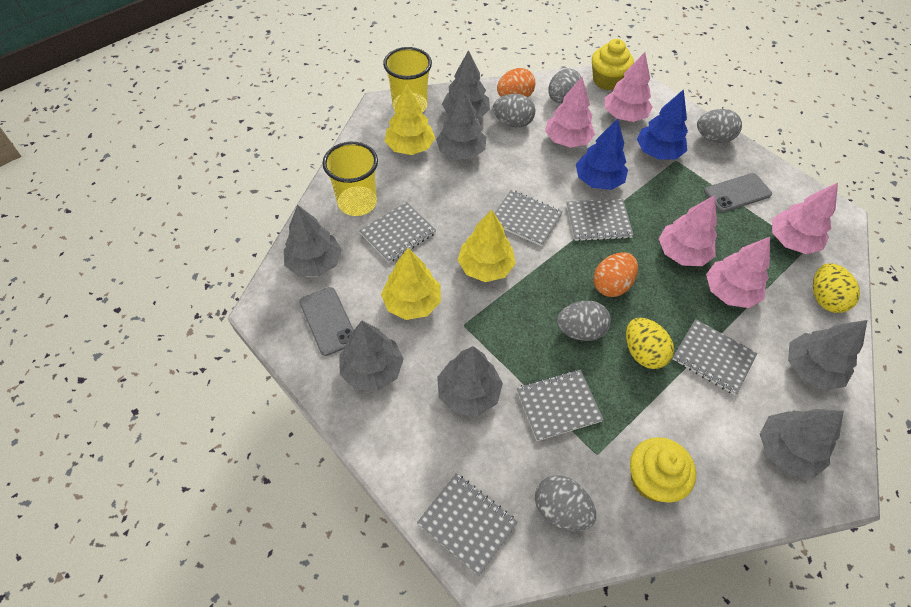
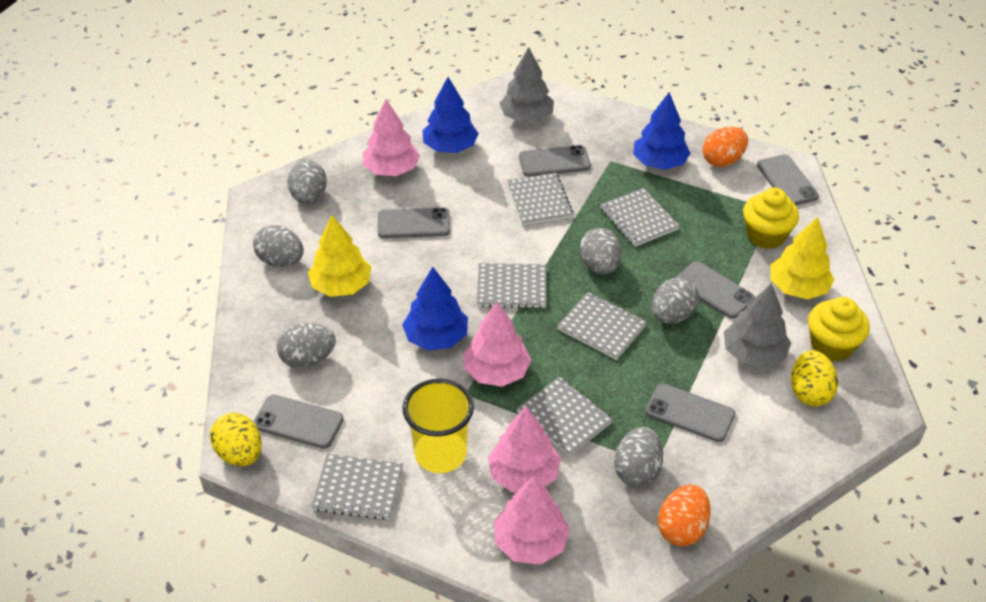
blue tree: [576,119,628,190] [637,89,688,160] = 2 -> [402,267,468,350] [423,77,479,153] [633,92,691,170] = 3
grey egg: [493,94,535,128] [535,475,596,531] [548,69,581,103] [557,301,611,341] [697,109,742,143] = 5 -> [253,225,304,267] [277,323,336,368] [287,160,327,204] [580,228,622,275] [614,427,663,487] [652,277,699,324] = 6
grey phone: [299,287,354,356] [704,173,772,212] = 2 -> [253,395,344,449] [378,208,450,238] [519,145,591,177] [645,383,735,442] [676,261,755,319] [757,154,819,205] = 6
grey tree: [284,205,342,277] [339,320,404,391] [436,88,486,159] [437,346,503,416] [442,50,490,119] [760,409,844,478] [788,320,867,390] = 7 -> [499,47,554,122] [724,283,791,368] = 2
pink tree: [545,77,595,148] [605,52,653,122] [659,195,717,266] [706,237,770,308] [772,183,838,254] = 5 -> [363,99,420,176] [464,302,531,387] [488,406,561,492] [494,476,570,565] = 4
yellow cup: [322,142,378,216] [383,47,432,113] = 2 -> [402,379,474,473] = 1
yellow tree: [381,248,441,320] [384,83,435,155] [457,210,516,282] = 3 -> [308,215,371,297] [771,217,834,299] = 2

